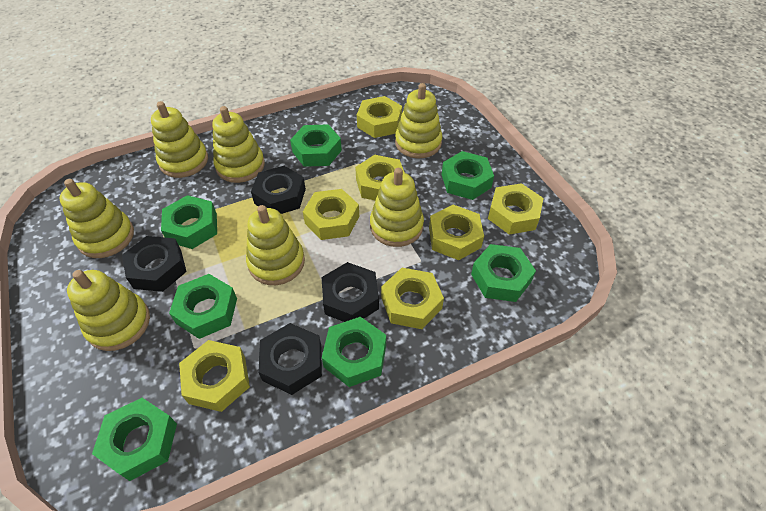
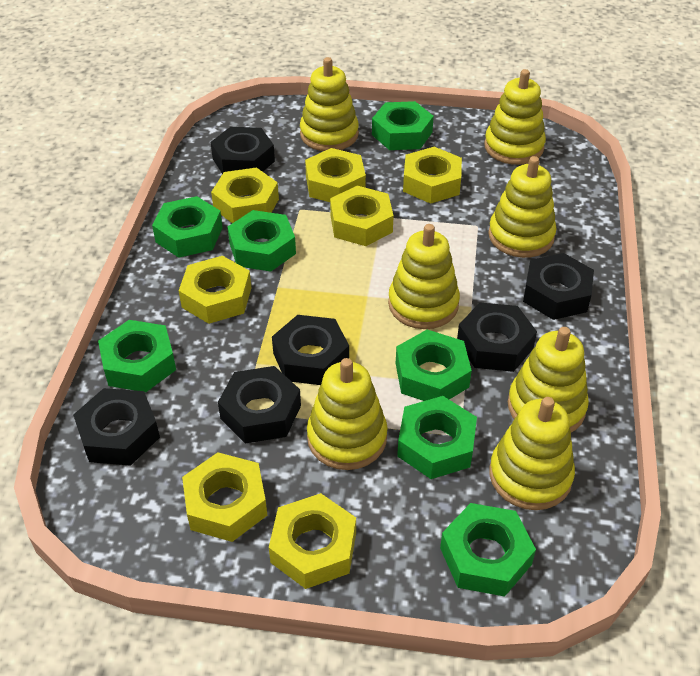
black nut: [122,236,187,292] [251,166,306,214] [258,323,322,395] [322,262,379,322] = 4 -> [73,388,160,466] [210,127,275,174] [218,366,301,444] [272,315,349,385] [457,303,537,372] [523,253,594,320] = 6

